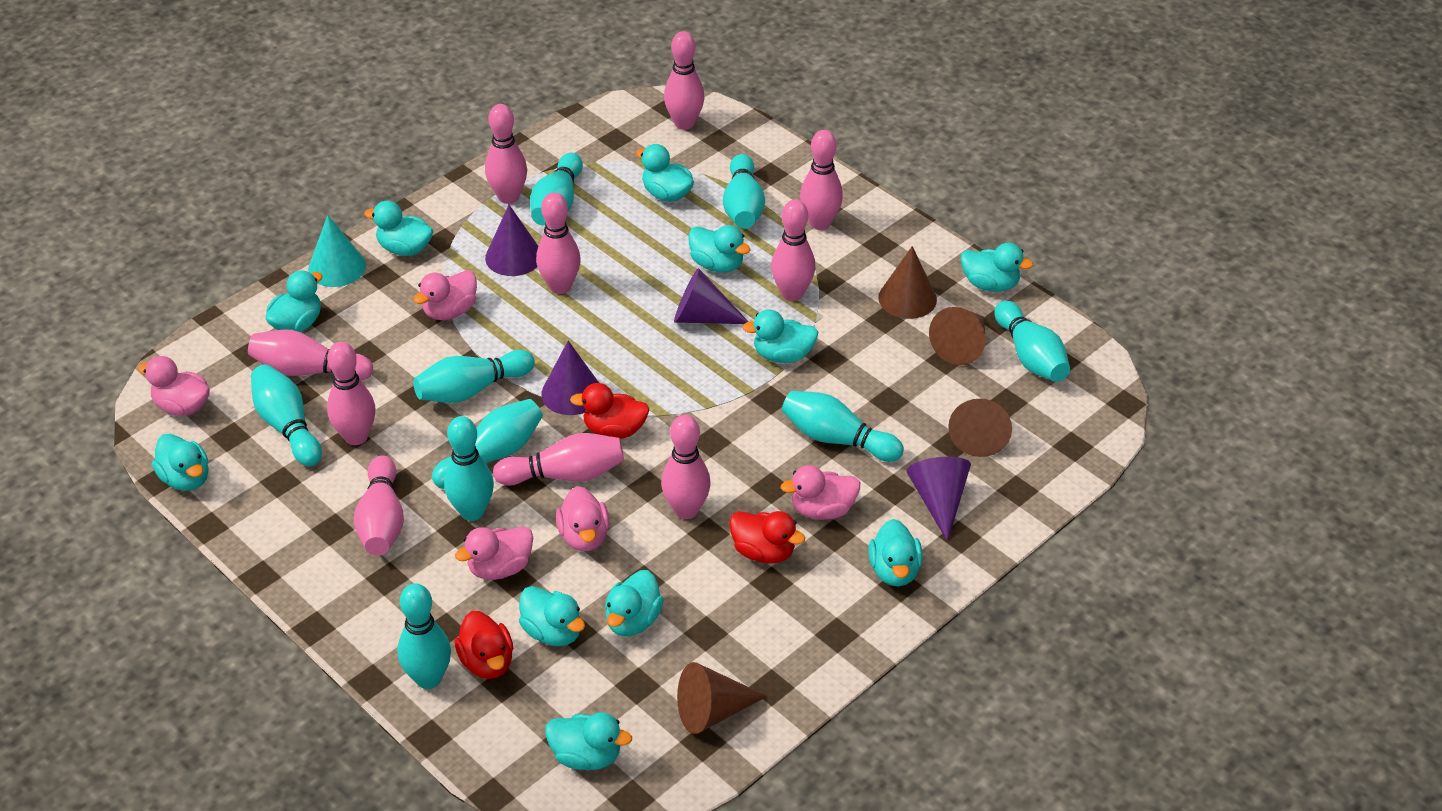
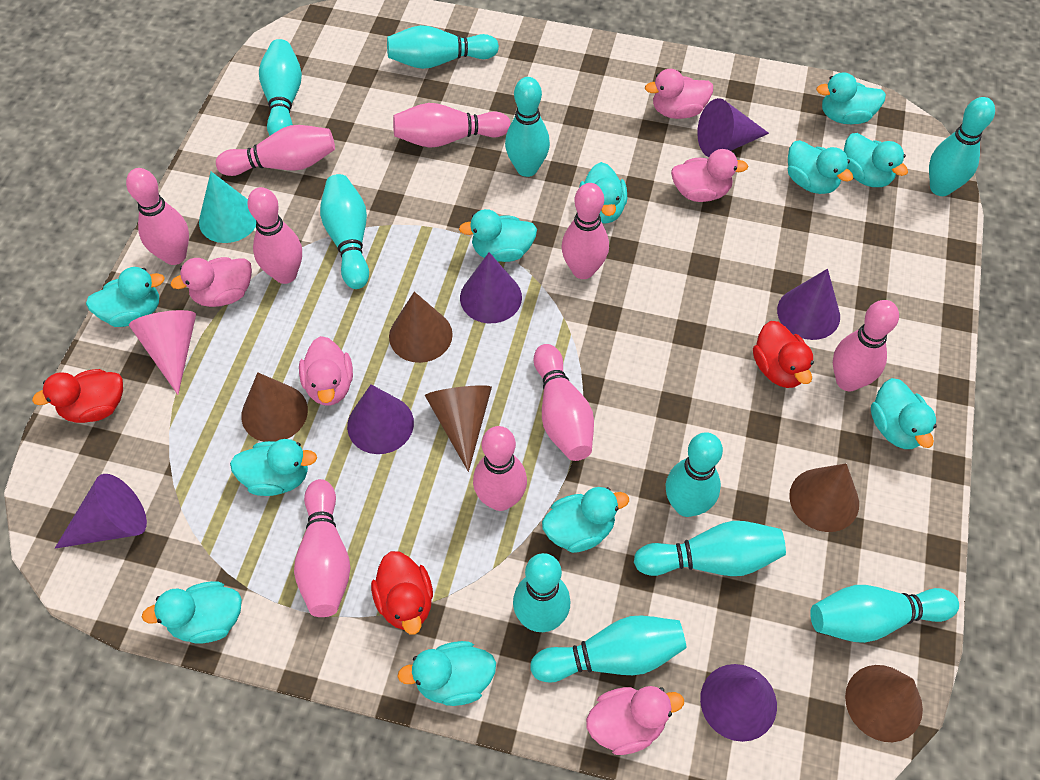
brown cone: [677,662,768,734] [878,246,937,319] [929,307,986,365] [948,399,1012,457] = 4 -> [241,372,308,442] [389,292,453,363] [425,385,492,472] [789,463,859,532] [845,665,923,742] = 5
pink bowling pin: [248,329,373,381] [327,342,376,445] [354,455,404,555] [485,104,527,204] [493,433,624,486] [536,192,581,294] [661,415,711,519] [664,31,705,130] [771,200,816,301] [800,130,843,230] = 10 -> [126,168,189,265] [216,125,335,176] [247,187,302,284] [294,479,350,617] [393,103,511,148] [473,426,527,511] [534,344,594,461] [561,183,609,279] [833,300,899,391] = 9
pink cone: none = 0 -> [129,310,196,395] = 1
purple cone: [485,205,538,276] [541,341,599,415] [674,268,749,324] [906,457,971,541] = 4 -> [55,474,147,549] [347,384,414,454] [460,252,522,323] [697,98,769,157] [700,664,777,742] [777,269,840,340] = 6
turquoise bowling pin: [251,364,322,466] [397,583,451,689] [413,350,535,403] [432,399,543,489] [444,416,494,521] [530,153,583,225] [723,154,765,229] [782,391,904,462] [994,301,1070,382] = 9 -> [259,39,302,136] [320,174,369,289] [387,25,499,69] [505,77,550,177] [513,553,570,632] [530,615,687,683] [634,521,786,576] [666,433,723,517] [810,585,959,643] [929,97,995,196] = 10

